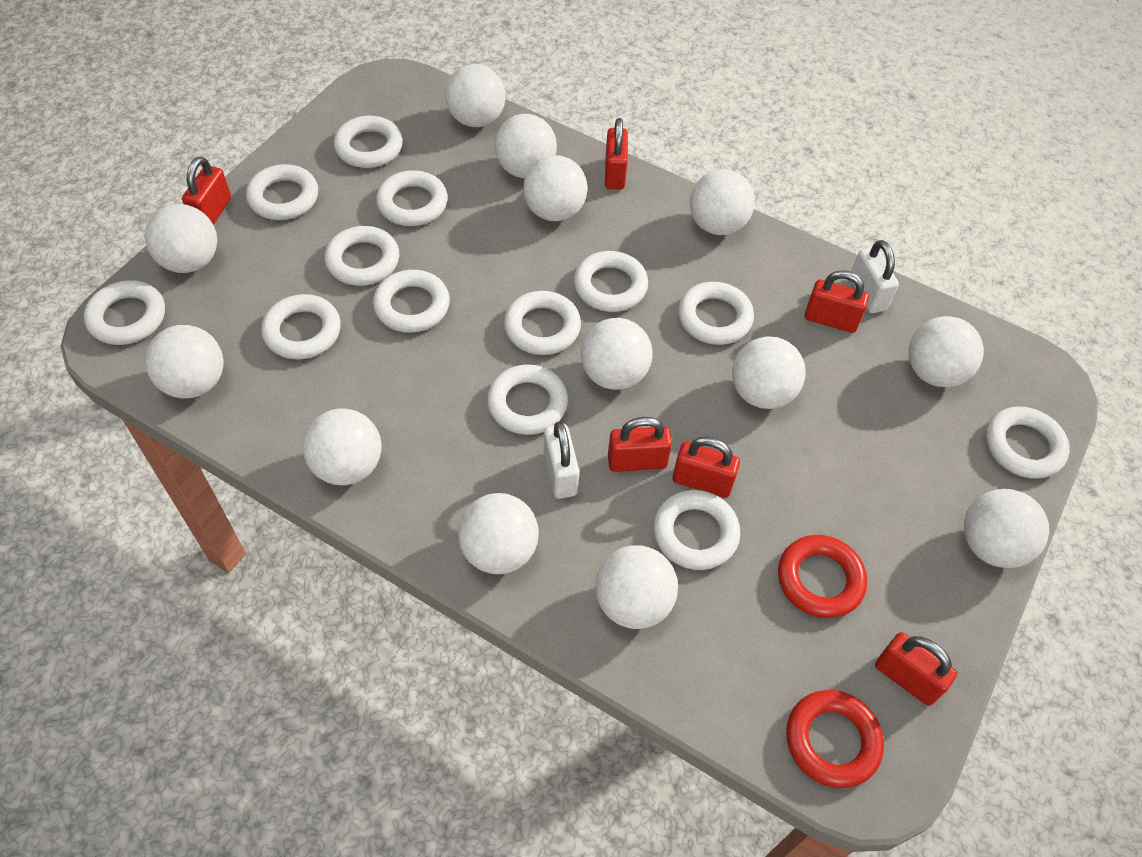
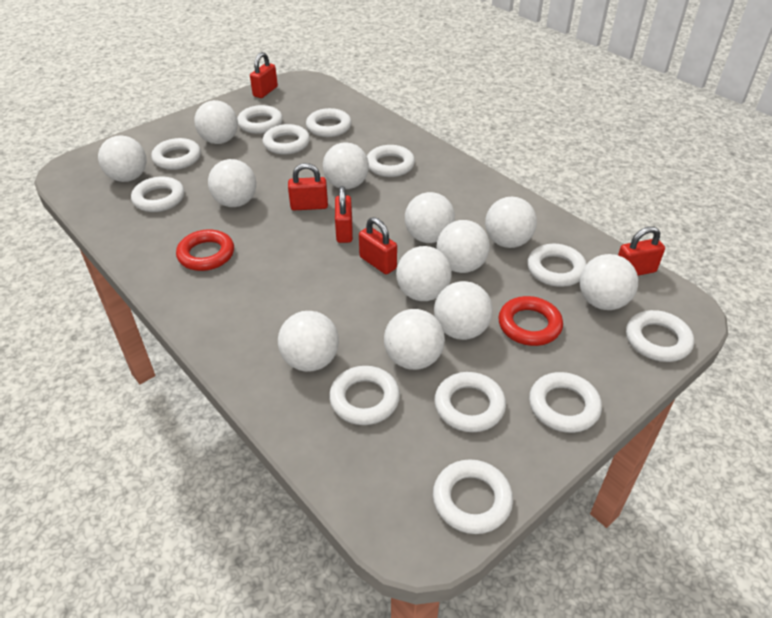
red padlock: [182,156,231,225] [605,118,628,190] [608,417,672,472] [673,437,740,498] [805,270,869,333] [875,632,957,706] = 6 -> [250,52,278,98] [288,163,328,210] [335,186,353,243] [359,217,397,274] [618,227,665,276] = 5
white ball: [145,204,217,273] [145,325,224,399] [303,408,381,485] [445,64,505,127] [458,493,539,574] [495,114,557,178] [523,155,588,221] [581,318,652,390] [595,545,678,629] [690,169,755,235] [732,336,806,409] [908,316,984,387] [964,489,1049,568] = 13 -> [98,135,147,182] [194,100,238,144] [208,159,256,207] [278,311,339,372] [323,142,369,189] [384,309,445,370] [396,246,452,301] [405,192,455,243] [434,281,493,340] [436,220,490,273] [485,197,537,248] [580,254,638,310] = 12
white padlock: [544,421,579,499] [851,240,899,313] = 2 -> none = 0
white ring: [84,280,165,345] [246,164,318,220] [261,294,341,360] [324,226,399,286] [334,116,403,168] [373,270,450,333] [376,170,448,226] [487,365,568,435] [504,291,581,355] [574,251,648,312] [654,490,740,570] [678,282,754,345] [986,406,1070,479] = 13 -> [131,177,184,212] [151,138,201,170] [237,105,283,134] [263,124,310,155] [306,108,352,137] [329,366,400,425] [367,145,415,177] [433,459,513,534] [434,372,506,432] [527,244,587,287] [529,372,602,433] [626,310,694,362] = 12

